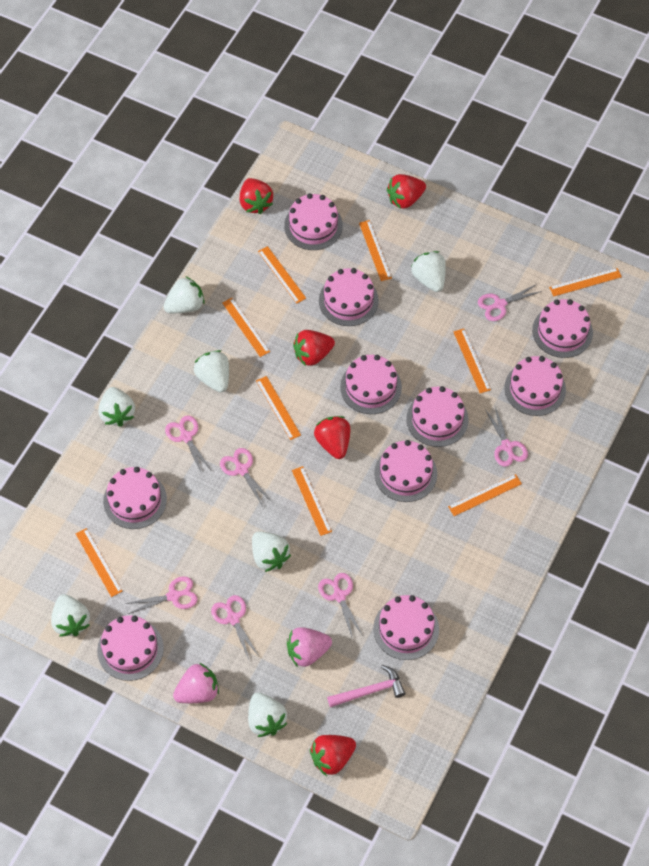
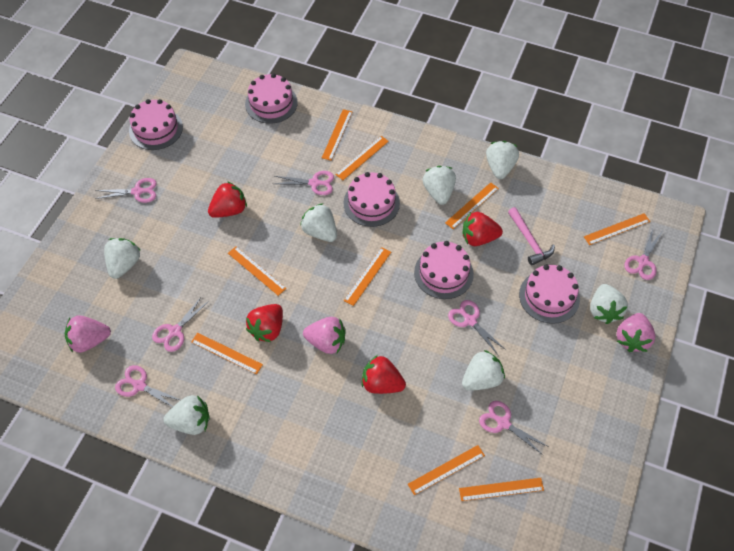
pink cake: [97,615,164,681] [103,467,167,529] [284,193,343,250] [319,268,379,326] [340,355,402,414] [373,595,439,660] [374,440,437,502] [406,386,468,447] [504,356,566,416] [532,299,593,358] = 10 -> [129,99,183,150] [245,73,298,124] [343,172,400,227] [414,241,474,299] [519,264,580,324] = 5
pink strawberry: [173,663,219,703] [287,627,332,667] = 2 -> [65,315,111,353] [303,317,345,354] [616,313,655,352] = 3
red strawberry: [240,178,273,214] [293,330,335,366] [310,735,356,776] [314,416,350,459] [387,174,426,209] = 5 -> [208,181,247,218] [246,304,283,342] [362,355,406,394] [463,212,503,246] = 4

